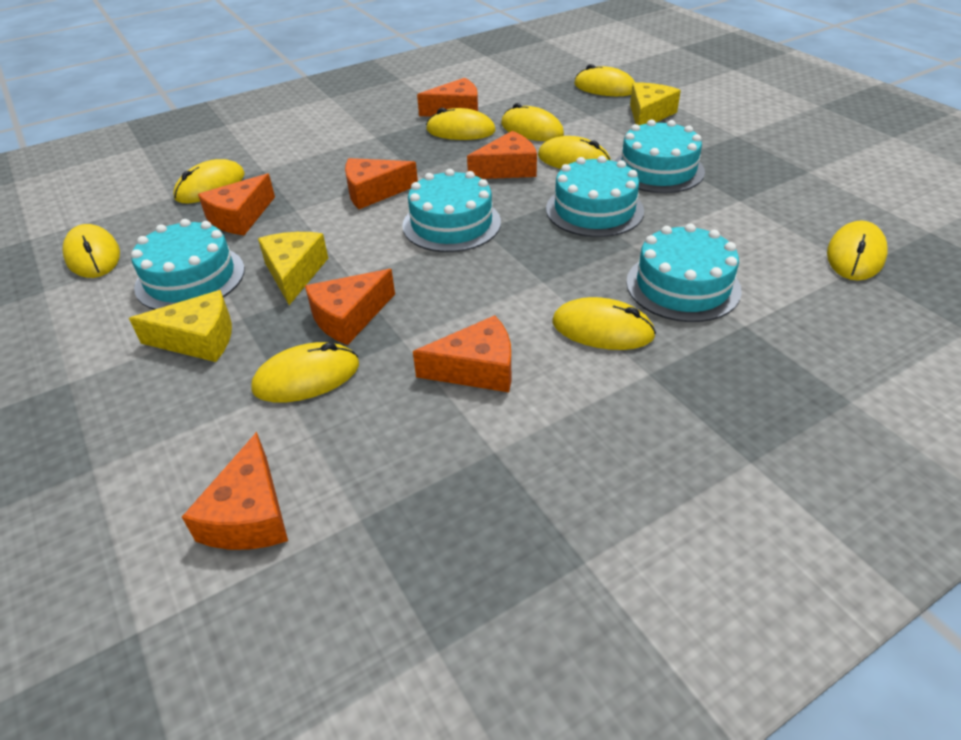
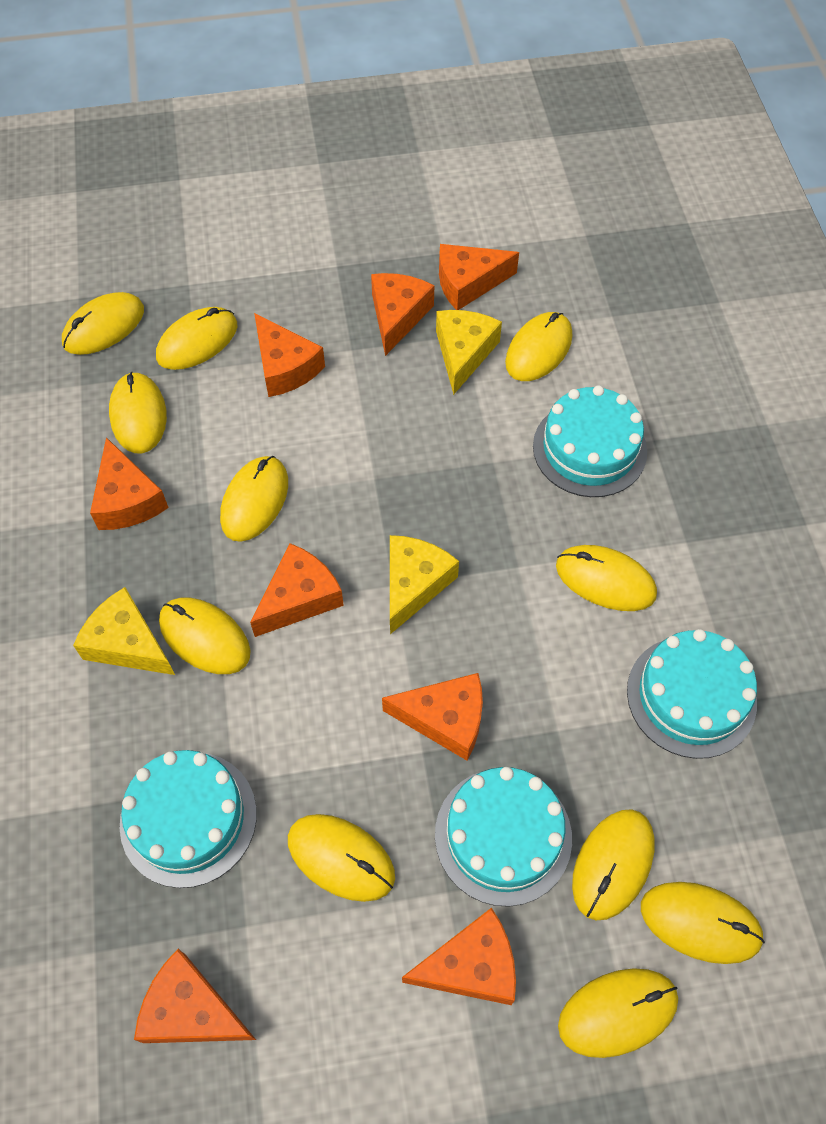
orange cheese: [182,432,288,550] [198,174,275,235] [305,269,395,345] [345,158,418,209] [413,315,511,392] [417,78,478,117] [467,131,537,179] = 7 -> [90,437,169,530] [134,949,256,1043] [250,543,344,637] [254,313,325,397] [371,273,434,356] [382,673,483,760] [402,908,516,1005] [439,244,519,310] = 8
turquoise cake: [131,219,245,310] [402,169,501,252] [546,156,644,237] [615,119,705,193] [626,224,742,322] = 5 -> [120,750,257,888] [435,767,572,907] [533,385,647,497] [627,629,757,759] = 4
yellow mouse: [63,224,120,278] [173,159,245,203] [251,342,359,403] [426,108,496,140] [501,103,564,141] [538,136,611,169] [552,297,656,350] [574,64,635,96] [827,221,888,280] = 9 -> [62,292,144,355] [109,372,167,453] [156,307,237,370] [159,598,251,674] [220,456,288,542] [288,814,395,902] [505,312,572,381] [556,545,657,611] [558,968,678,1058] [572,809,655,920] [641,882,765,964] = 11

